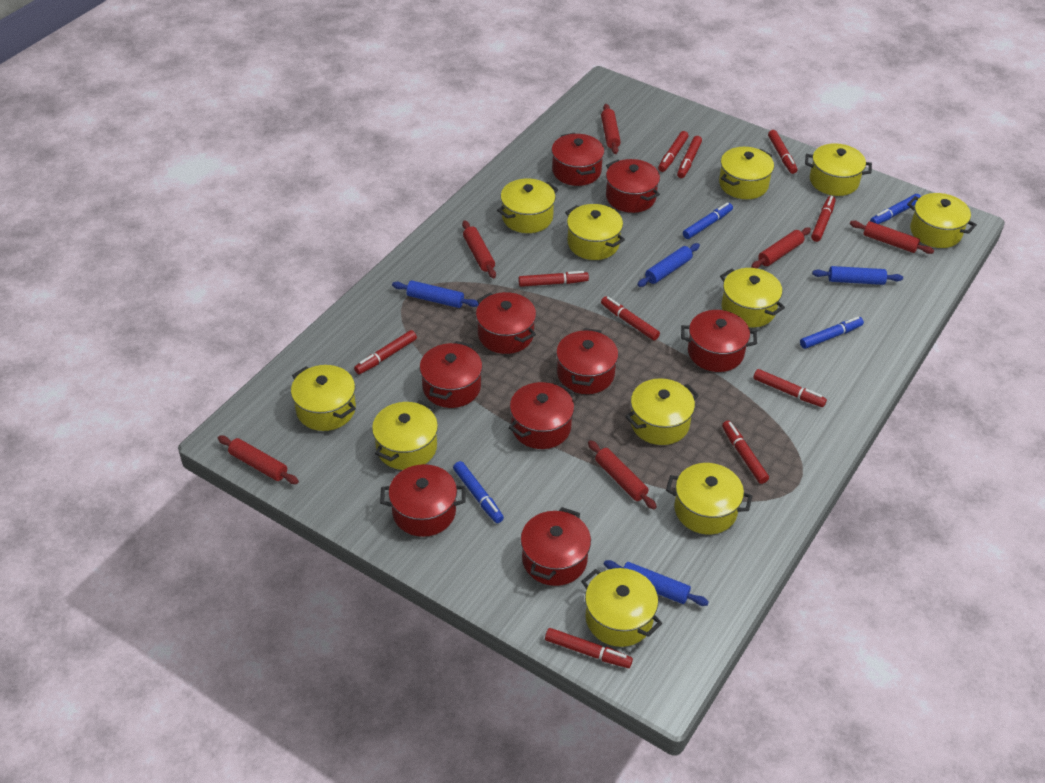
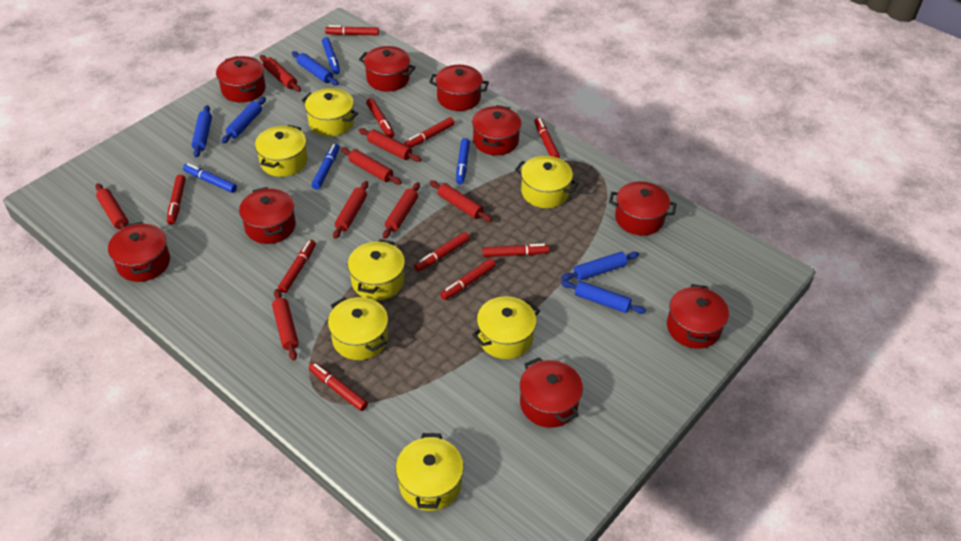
blue rolling pin: [392,281,479,308] [604,560,709,606] [637,243,700,287] [812,266,903,285] = 4 -> [191,105,212,158] [221,97,266,144] [292,51,339,85] [561,252,639,281] [561,280,646,314] = 5
red rolling pin: [218,436,299,484] [462,221,496,278] [588,440,657,509] [601,104,621,154] [751,227,811,269] [850,221,934,254] = 6 -> [96,183,129,230] [260,55,301,92] [272,289,299,361] [333,181,368,239] [341,148,402,184] [359,128,421,162] [383,182,420,239] [430,181,492,222] = 8
yellow pot: [291,365,356,431] [372,400,438,470] [497,179,558,233] [565,204,625,260] [581,568,662,647] [625,378,699,445] [666,463,752,534] [719,147,774,199] [720,268,785,327] [805,143,872,196] [907,193,977,248] = 11 -> [255,125,308,177] [302,88,358,137] [328,297,388,360] [348,239,405,301] [396,433,464,511] [472,296,540,359] [515,156,579,208] = 7

